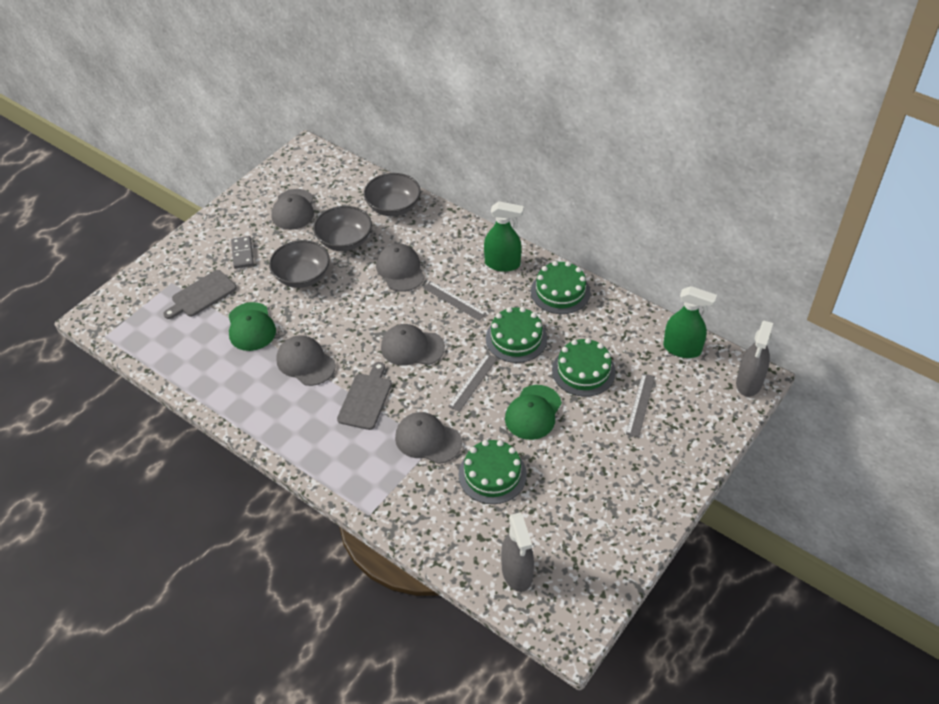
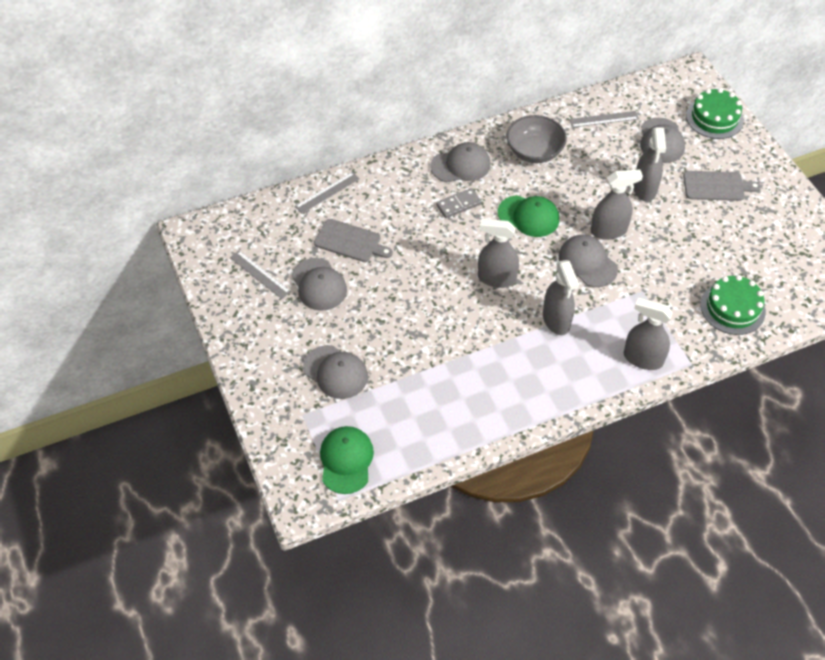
green cake: [459,440,527,504] [486,307,547,363] [531,261,590,314] [552,338,616,397] = 4 -> [686,88,744,139] [701,275,766,335] = 2
green spray bottle: [484,201,524,272] [663,286,717,358] = 2 -> none = 0
grey bowl: [269,240,330,288] [313,206,372,251] [364,173,421,216] = 3 -> [507,115,567,163] = 1
grey spray bottle: [501,513,534,592] [736,320,773,397] = 2 -> [478,219,519,288] [543,260,579,335] [591,170,643,240] [624,298,673,370] [633,127,666,202] = 5

